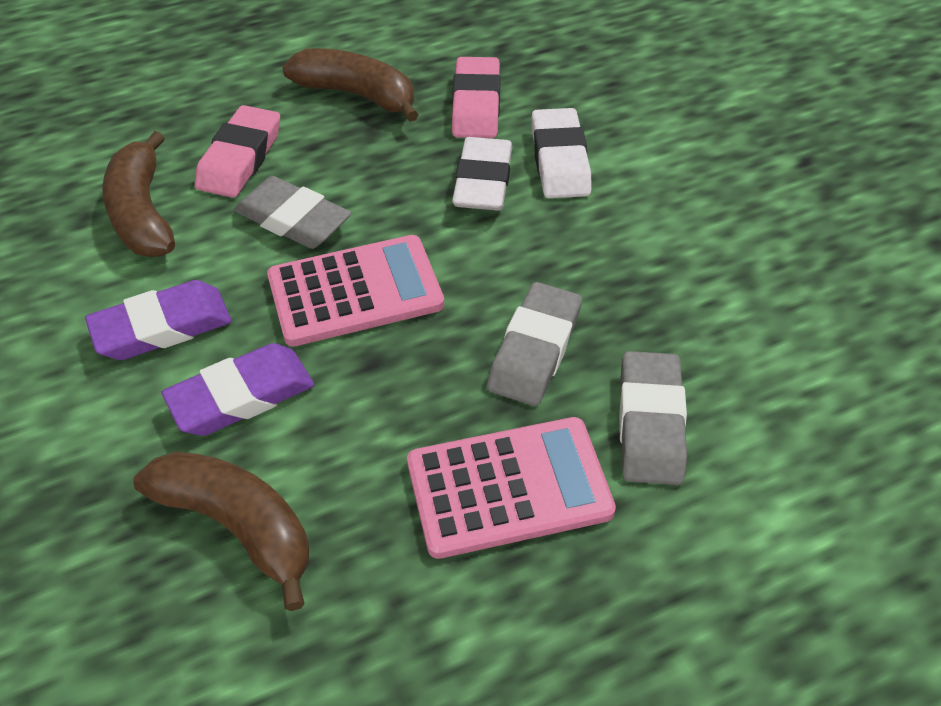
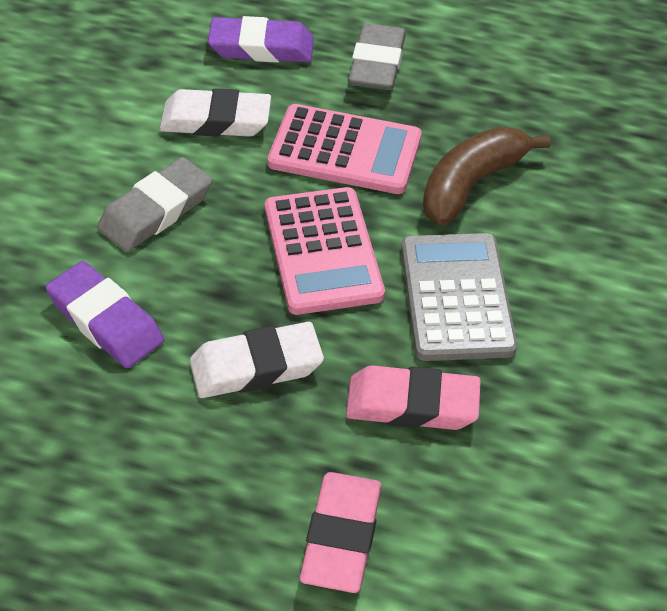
brown banana: [102,131,175,257] [134,452,309,611] [282,48,419,122] = 3 -> [423,127,551,226] = 1
grey calculator: none = 0 -> [401,233,517,361] = 1
grey eraser: [234,176,352,249] [487,282,582,406] [619,351,687,485] = 3 -> [97,157,212,252] [348,23,406,90] = 2

